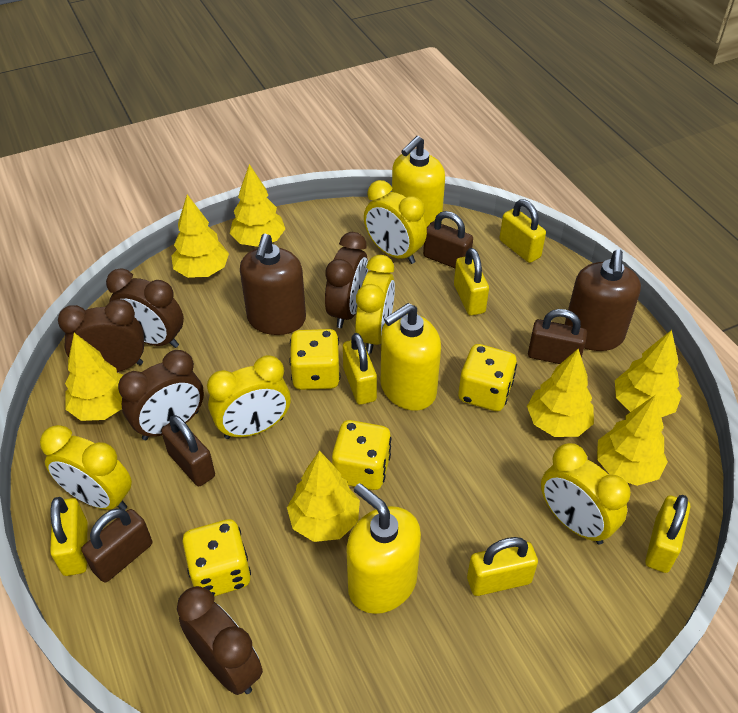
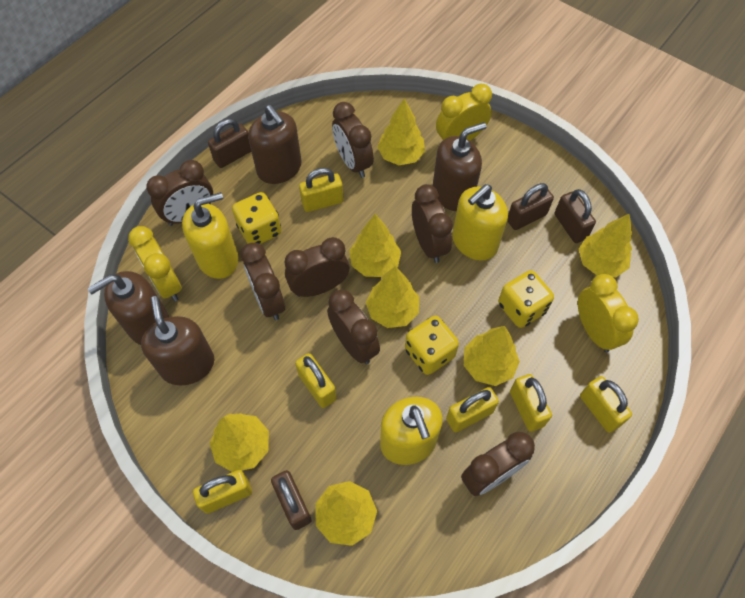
brown clock: [58,299,144,372] [106,268,184,348] [118,350,204,440] [177,586,263,695] [325,232,368,328] = 5 -> [146,160,213,226] [241,243,285,320] [285,237,349,297] [327,290,380,364] [332,102,374,178] [412,184,453,263] [461,432,535,496] = 7
brown soap dispenser: [240,234,306,335] [565,249,641,351] = 2 -> [87,271,169,345] [141,296,215,385] [248,105,302,184] [433,122,487,211] = 4
yellow clock: [40,425,132,510] [207,355,291,439] [355,255,395,354] [364,180,427,264] [541,443,631,544] = 5 -> [128,226,182,301] [436,84,492,141] [578,274,639,352] = 3
yellow dice: [182,519,251,596] [289,329,340,390] [332,420,391,490] [459,344,517,411] = 4 -> [232,192,281,244] [405,316,459,375] [498,270,554,328] = 3

